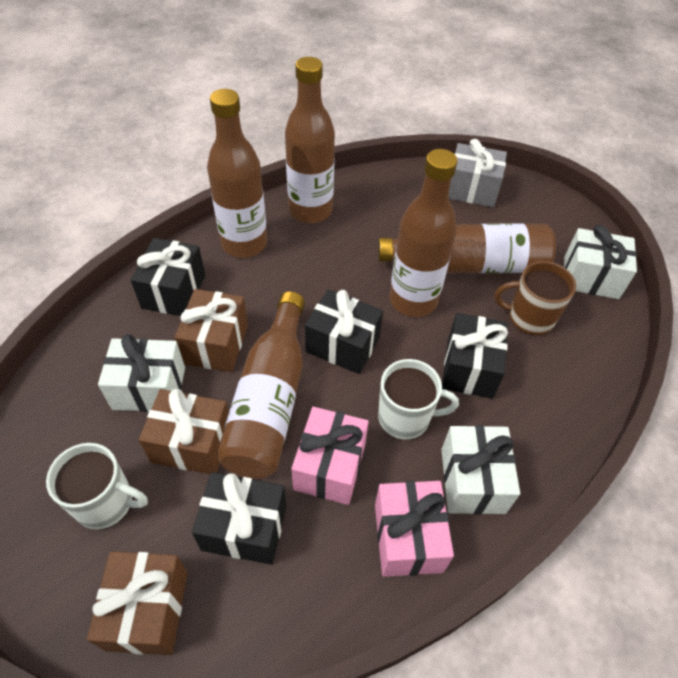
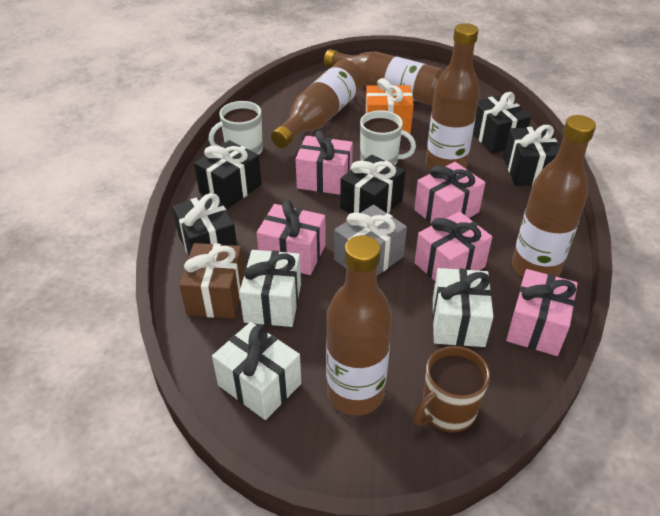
black gift: [131,238,205,316] [192,472,286,565] [305,289,383,374] [442,313,508,399] = 4 -> [172,193,237,255] [194,140,261,209] [340,155,405,213] [473,92,531,154] [503,125,560,186] = 5
brown gift: [87,551,188,655] [139,389,229,474] [175,289,248,372] = 3 -> [179,243,244,319] = 1
orange gift: none = 0 -> [365,78,414,133] = 1
pink gift: [292,407,369,505] [375,481,454,577] = 2 -> [257,200,326,275] [295,130,353,195] [414,162,485,224] [414,211,492,281] [506,269,578,356] = 5

